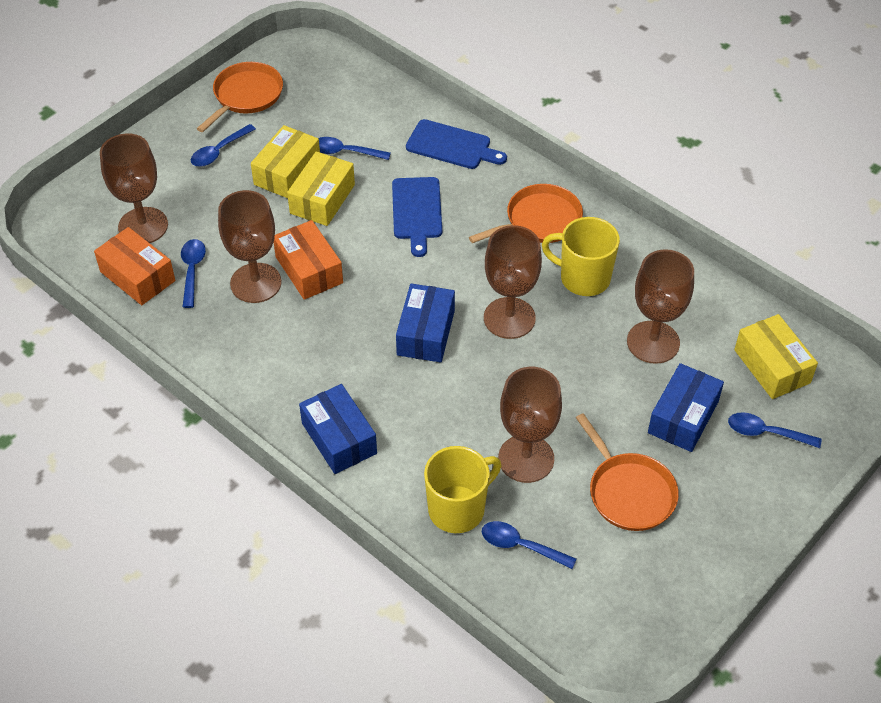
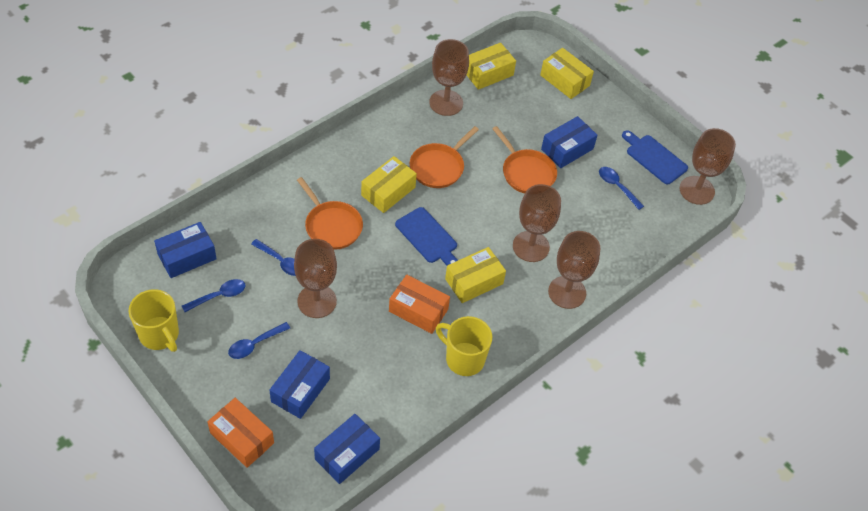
blue box: [299,384,377,474] [396,283,455,362] [648,363,724,452] = 3 -> [154,222,217,278] [270,350,330,419] [314,414,380,484] [541,116,597,168] = 4
blue spoon: [181,239,206,308] [191,124,256,167] [318,137,391,160] [482,521,576,569] [728,412,822,448] = 5 -> [182,279,246,312] [228,322,290,359] [251,239,296,276] [599,167,644,210] = 4
yellow box: [251,125,320,198] [287,152,355,226] [734,314,818,399] = 3 -> [361,156,417,213] [445,247,506,303] [467,43,516,90] [540,48,594,99] = 4

